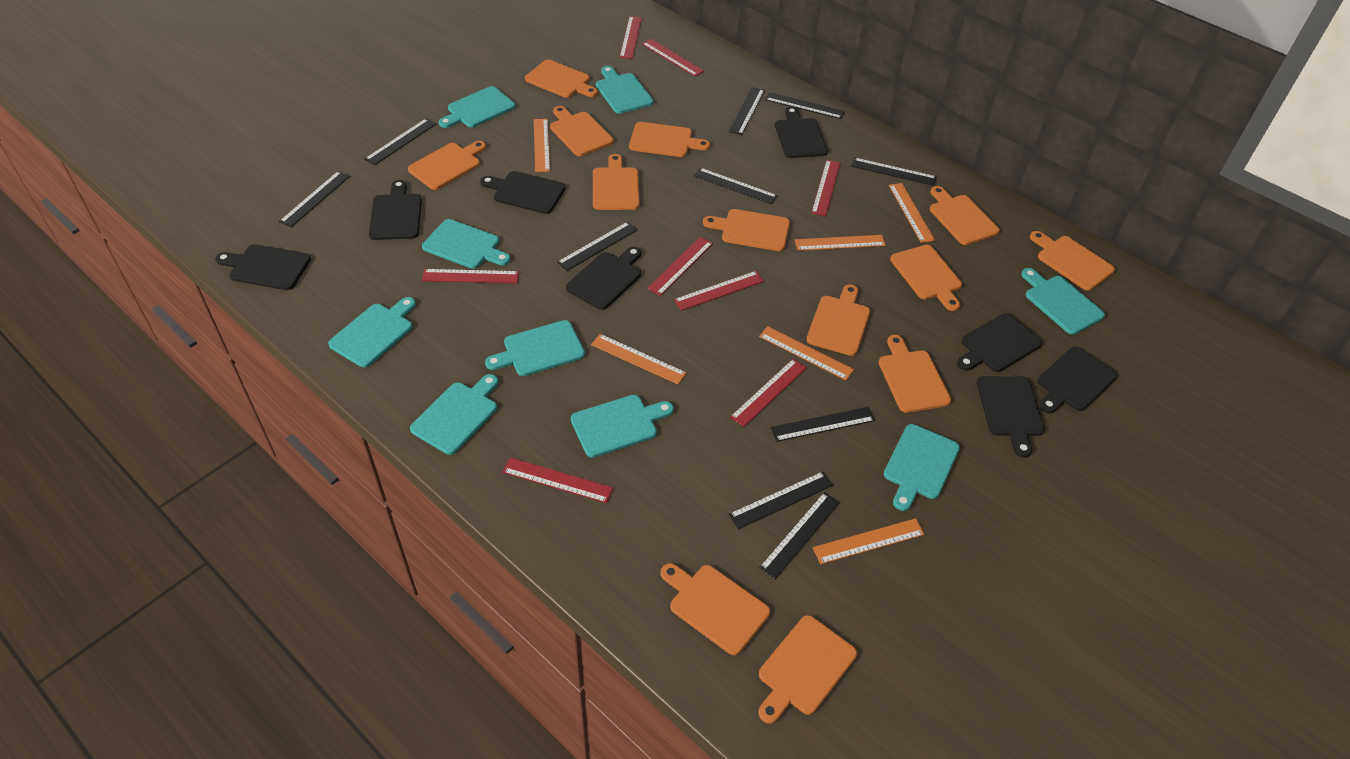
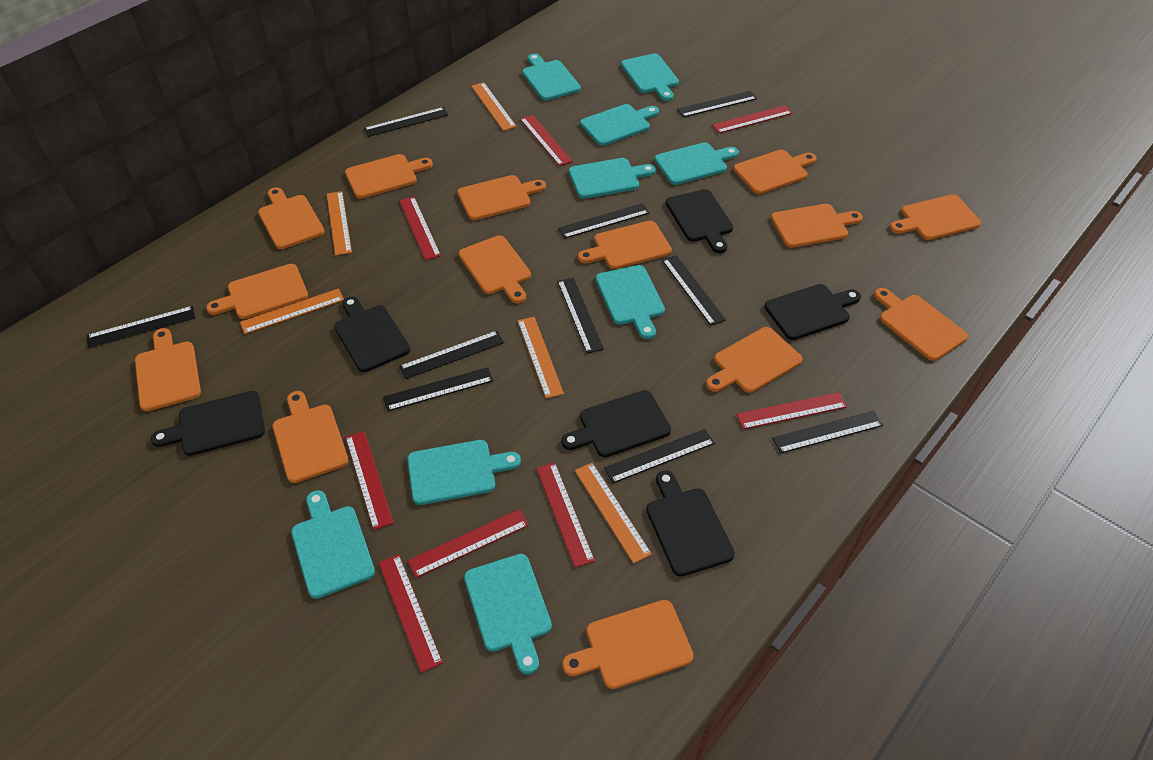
black cutting board: [215,244,311,290] [369,180,422,240] [480,171,565,214] [566,247,641,310] [775,107,828,158] [957,313,1042,372] [977,376,1045,458] [1038,346,1117,413] = 8 -> [151,391,265,456] [334,296,410,372] [561,390,671,457] [646,470,735,577] [666,189,733,253] [764,284,861,340] = 6
orange cutting board: [408,141,486,190] [525,59,598,98] [550,106,613,156] [593,154,640,210] [629,122,710,157] [661,563,770,655] [703,209,790,251] [759,615,857,724] [807,284,870,356] [878,335,951,413] [890,245,962,311] [930,186,1000,245] [1030,231,1115,291] = 13 -> [135,328,201,411] [206,264,308,319] [258,187,325,249] [273,391,349,483] [345,154,433,199] [457,175,546,220] [459,235,531,304] [562,600,694,689] [578,221,672,269] [706,327,802,393] [734,150,817,194] [771,204,863,248] [874,288,968,361] [890,194,981,240] = 14
orange ruler: [534,119,550,172] [591,334,687,384] [759,326,854,380] [795,235,886,251] [813,518,925,564] [889,183,935,243] = 6 -> [240,288,344,334] [327,191,352,255] [471,82,517,131] [518,317,564,398] [575,463,652,563] = 5

